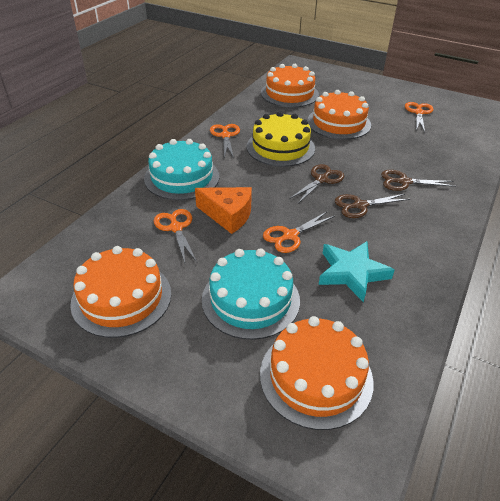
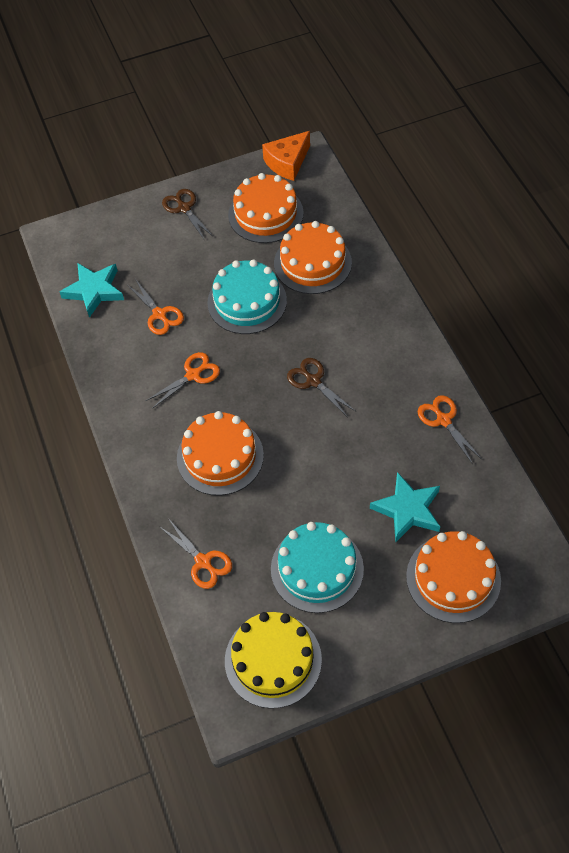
brown scissors: [289,164,344,203] [335,194,410,218] [381,170,456,191] = 3 -> [162,189,214,239] [287,358,355,416] = 2
turquoise star: [319,241,395,302] = 1 -> [60,263,124,318] [370,472,440,542] = 2

